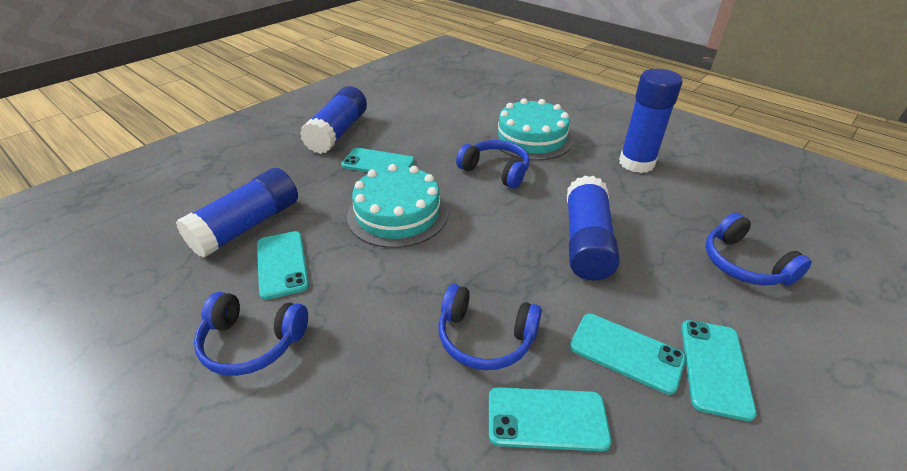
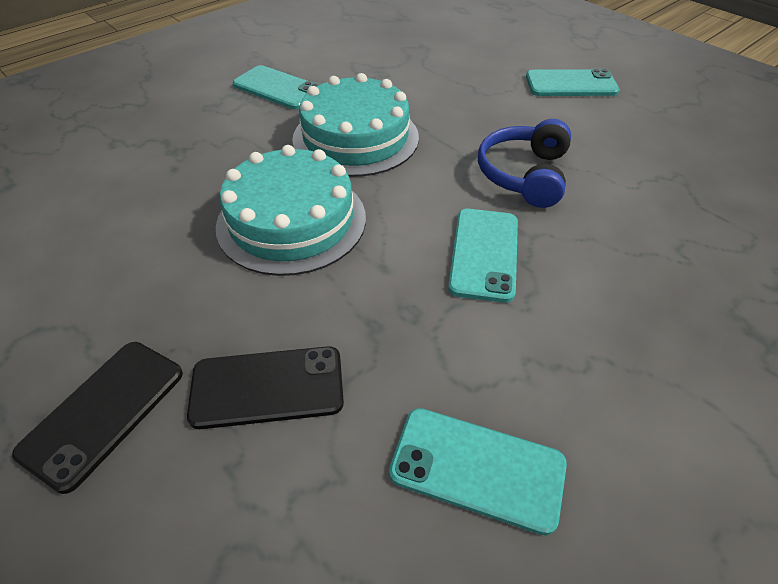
black phone: none = 0 -> [12,342,183,494] [187,346,344,429] = 2
blue glue stick: [176,168,298,258] [300,86,367,154] [567,175,620,280] [619,69,683,173] = 4 -> none = 0
blue headphones: [194,292,308,376] [438,284,542,370] [456,140,529,189] [706,213,812,286] = 4 -> [478,119,571,208] = 1
turquoise phone: [257,231,309,300] [341,148,415,172] [489,387,611,451] [570,314,686,395] [681,320,757,421] = 5 -> [233,65,319,110] [389,408,567,535] [448,209,518,303] [526,69,620,96] = 4

